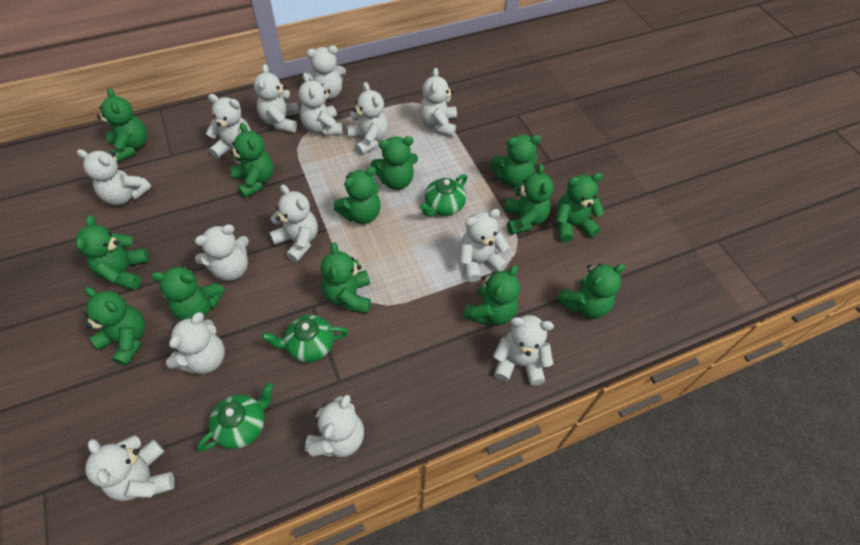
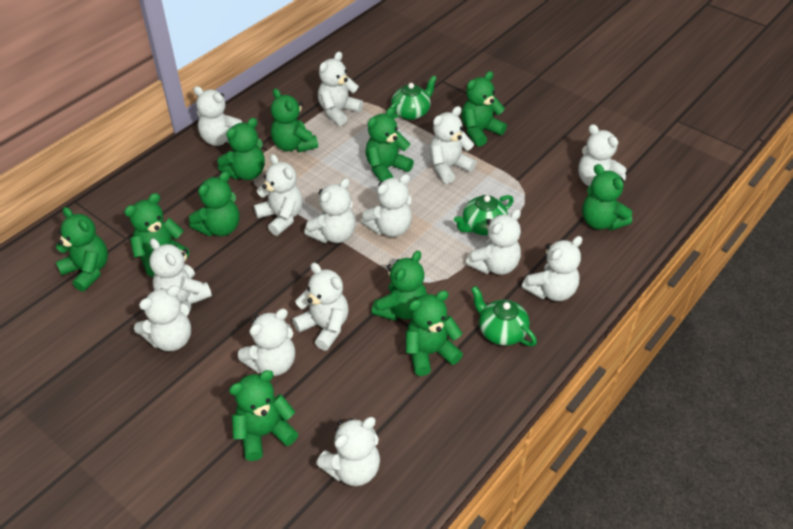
green teddy bear: [75,215,149,290] [84,287,146,366] [97,88,147,162] [151,264,225,320] [230,123,274,198] [321,242,371,313] [334,167,381,224] [371,136,418,190] [463,265,520,325] [491,135,541,188] [504,164,554,235] [556,173,605,242] [557,263,625,319] = 13 -> [56,207,108,292] [124,193,189,277] [189,171,239,236] [218,118,265,180] [229,370,298,461] [271,88,318,152] [365,107,414,182] [372,251,427,321] [406,290,463,376] [461,71,507,147] [582,164,632,230] = 11

